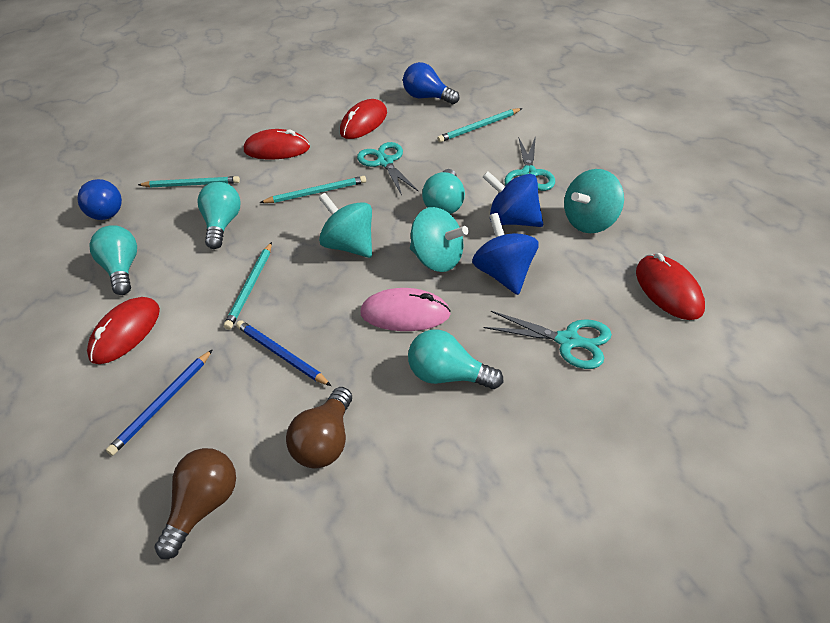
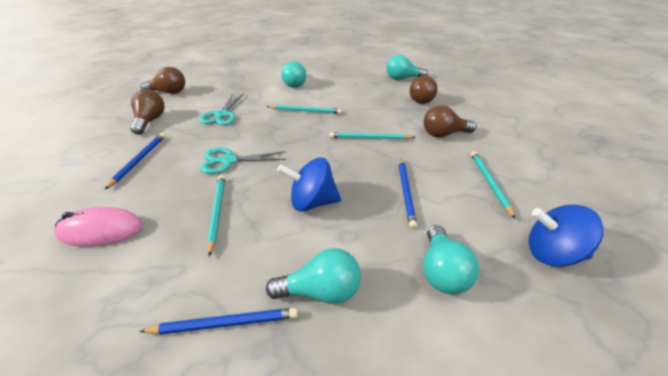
blue light bulb: [77,179,122,220] [403,62,460,104] = 2 -> none = 0
blue pencil: [106,349,213,456] [236,320,331,386] = 2 -> [104,133,165,190] [139,308,298,335] [399,158,417,229] = 3
brown light bulb: [154,448,236,559] [286,387,352,469] = 2 -> [130,89,165,135] [140,67,185,94] [410,76,438,104] [423,105,476,138] = 4
red mouse: [87,297,160,364] [244,129,310,160] [340,99,387,139] [636,253,705,320] = 4 -> none = 0
turquoise scissors: [357,142,419,195] [484,311,612,369] [504,136,555,191] = 3 -> [199,93,244,125] [200,148,286,174] = 2
turquoise spinning top: [319,193,372,258] [410,207,469,272] [564,169,624,233] = 3 -> none = 0

